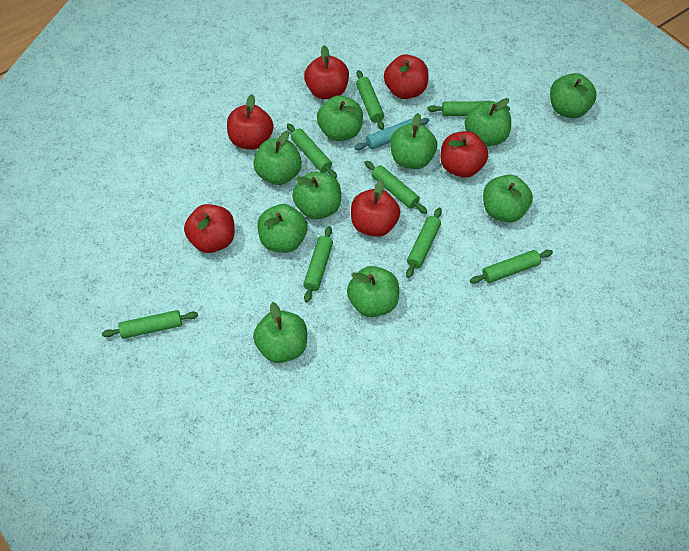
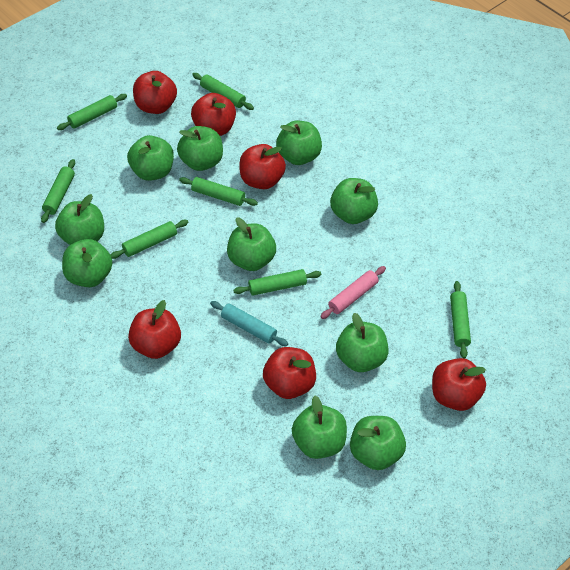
green rolling pin: [102,310,198,339] [287,123,337,179] [303,226,333,302] [356,70,384,130] [365,161,427,214] [406,208,442,278] [428,101,510,116] [470,250,553,284] = 8 -> [41,159,75,223] [57,94,127,130] [111,220,189,259] [179,177,258,206] [192,73,254,110] [233,269,321,296] [450,281,471,359] = 7
pink rolling pin: none = 0 -> [320,266,386,319] = 1

